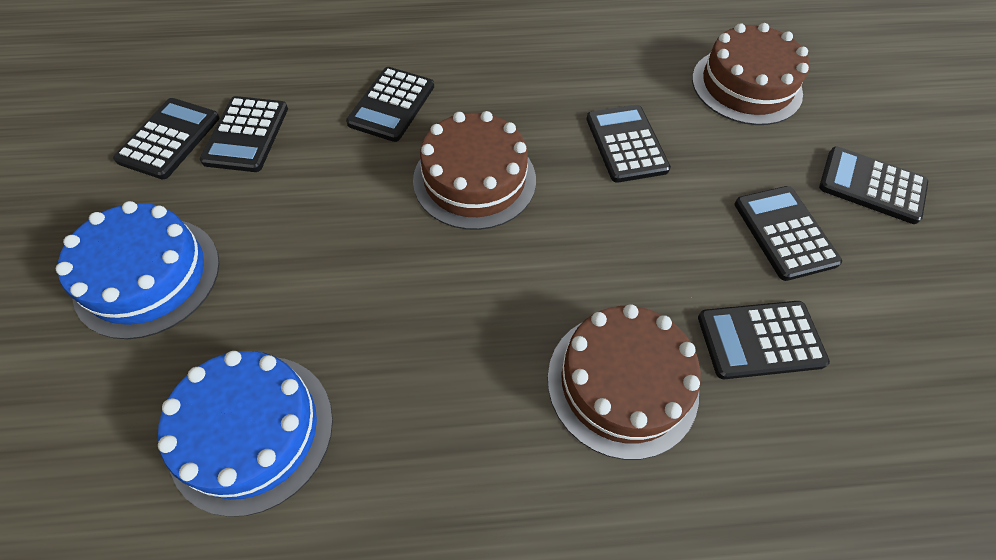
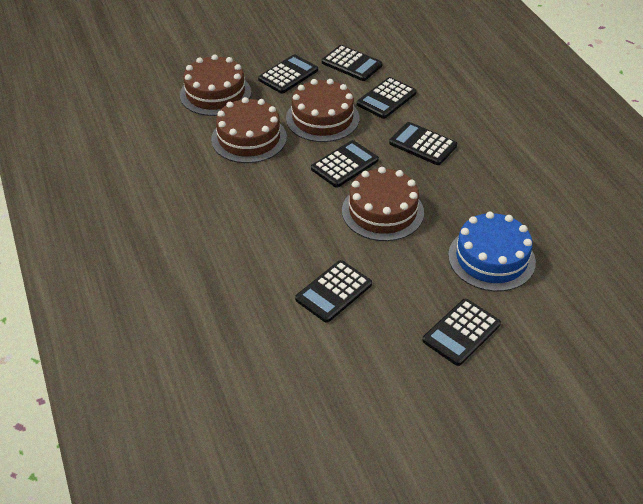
blue cake: [56,201,219,339] [158,351,333,517] = 2 -> [448,212,536,291] = 1
brown cake: [413,111,536,230] [548,304,701,460] [692,23,810,125] = 3 -> [180,54,251,116] [211,97,287,163] [286,79,359,142] [342,167,424,241] = 4

